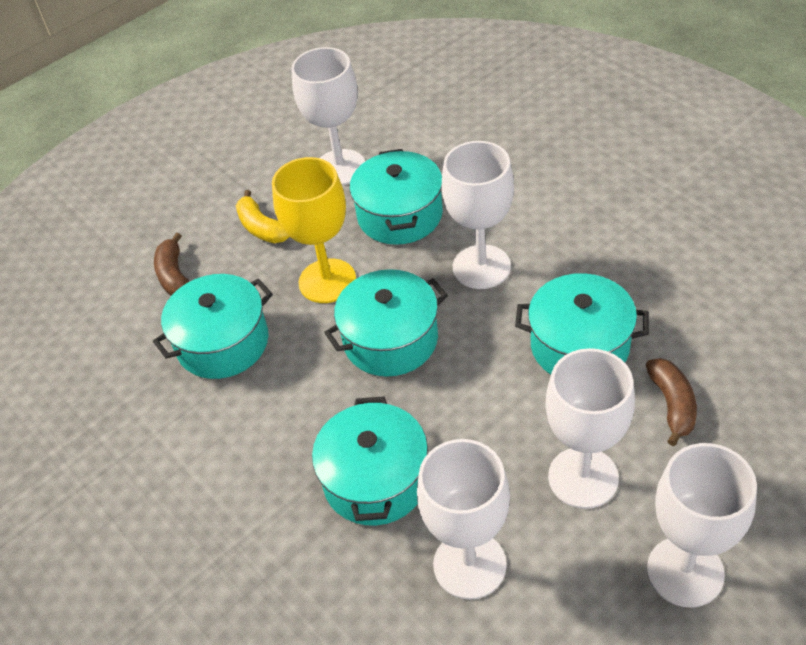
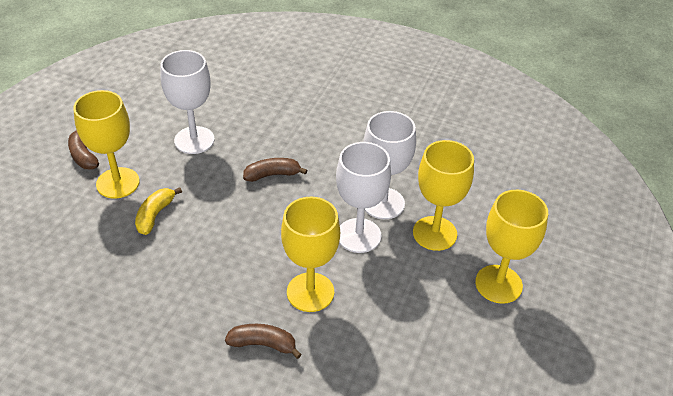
brown banana: [154,232,190,296] [646,358,697,446] = 2 -> [68,130,99,169] [225,324,302,359] [243,158,308,182] = 3
turquoise pot: [153,274,273,379] [312,396,428,526] [324,269,448,377] [350,149,443,245] [515,273,649,375] = 5 -> none = 0
white goblet: [291,47,365,185] [417,439,510,600] [442,141,514,289] [545,348,635,509] [647,443,757,608] = 5 -> [160,50,215,154] [336,142,391,253] [363,111,416,219] = 3
yellow goblet: [272,157,356,303] = 1 -> [73,90,140,199] [281,197,340,312] [413,140,474,251] [475,190,548,304] = 4

